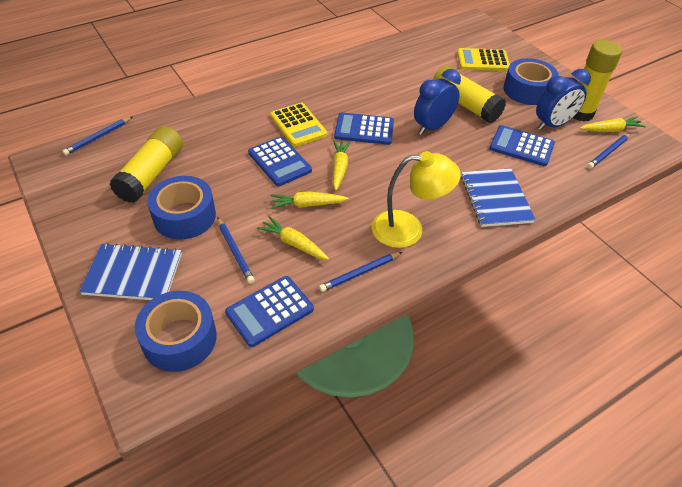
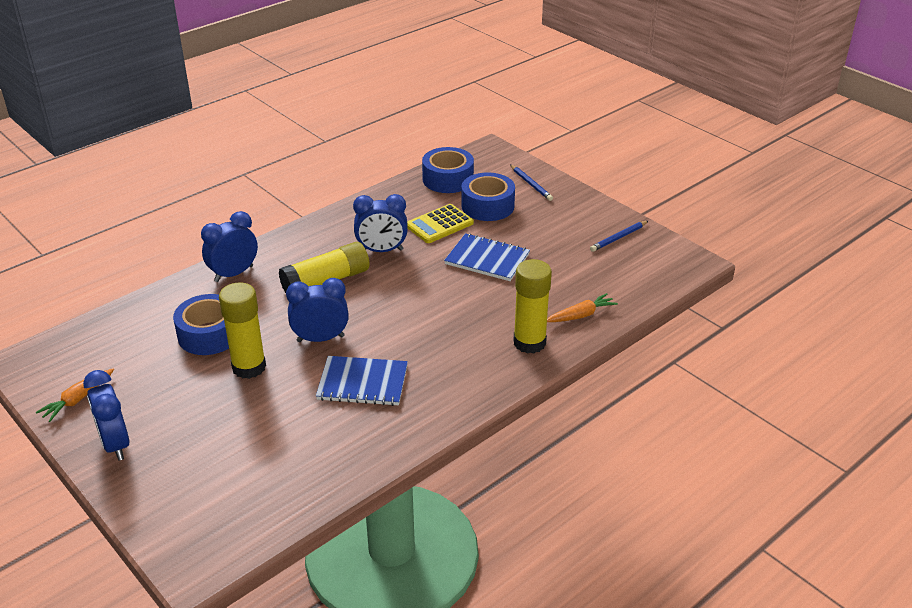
blue calculator: [225,276,314,347] [248,136,312,186] [334,112,394,145] [489,125,555,166] = 4 -> none = 0
blue clock: [414,69,461,135] [536,69,591,130] = 2 -> [83,370,130,460] [201,211,258,282] [286,278,349,342] [353,194,408,252] = 4
blue pencil: [62,117,132,155] [218,218,255,284] [319,252,402,292] [587,133,631,169] = 4 -> [510,165,553,201] [590,221,648,252] = 2
orange carrot: none = 0 -> [36,368,114,422] [547,293,618,322] = 2
yellow calculator: [270,103,327,147] [457,48,510,71] = 2 -> [407,204,474,243] = 1
yellow carrot: [257,216,329,260] [270,191,349,209] [333,140,351,191] [580,117,646,132] = 4 -> none = 0
yellow lamp: [372,151,461,248] = 1 -> none = 0

